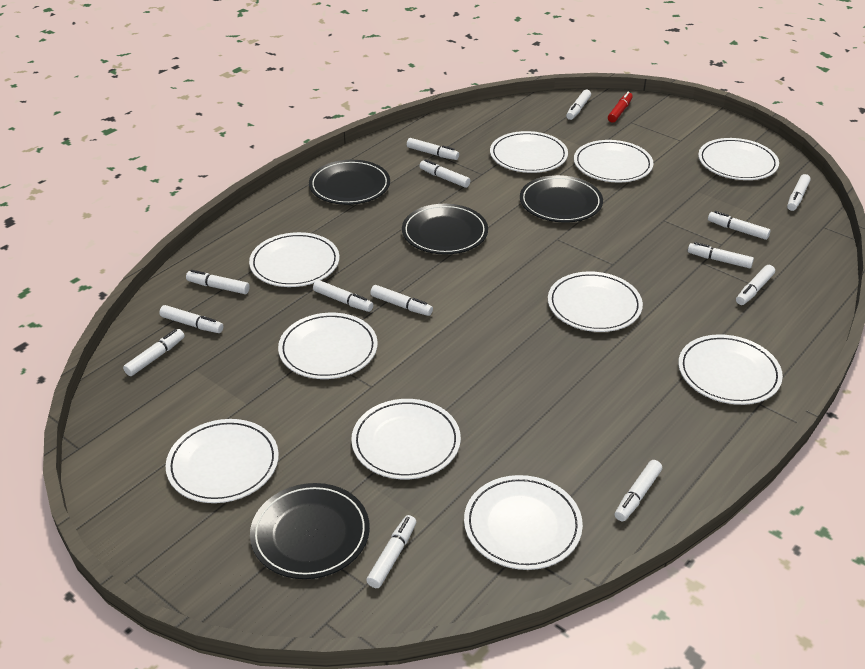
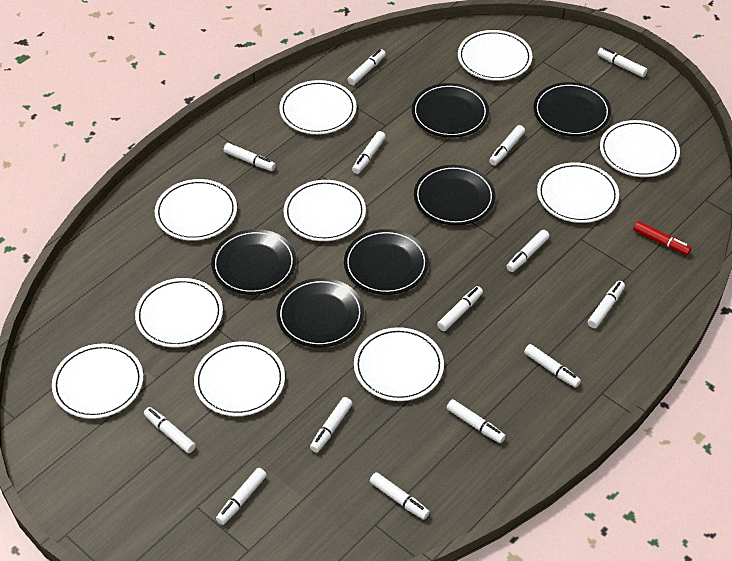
black plate: [250,483,370,579] [309,160,390,205] [402,204,488,255] [520,175,603,223] = 4 -> [211,229,296,295] [277,278,364,348] [344,229,429,295] [412,83,489,138] [414,165,495,225] [533,82,611,137] = 6

